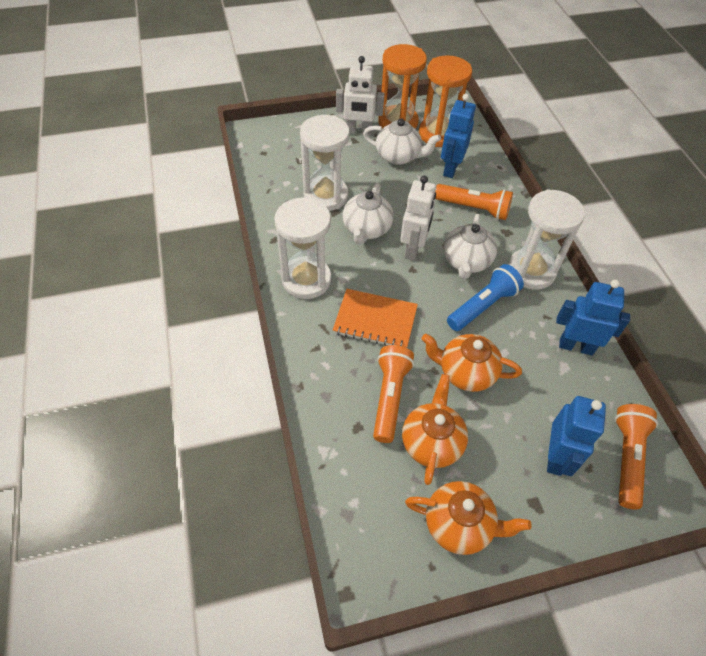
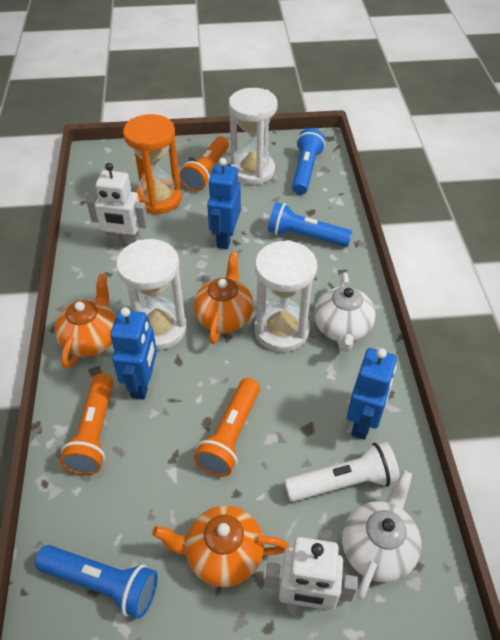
blue flashlight: [447,264,524,331] = 1 -> [35,545,158,619] [268,202,352,247] [292,128,325,195] = 3
orange hourglass: [378,44,427,129] [419,55,472,147] = 2 -> [123,114,182,215] = 1
orange notebook: [333,289,418,348] = 1 -> none = 0
white flashlight: none = 0 -> [284,441,400,502] = 1
white teapot: [343,183,394,244] [363,118,441,165] [443,214,497,279] = 3 -> [314,273,376,352] [342,470,421,600] = 2

